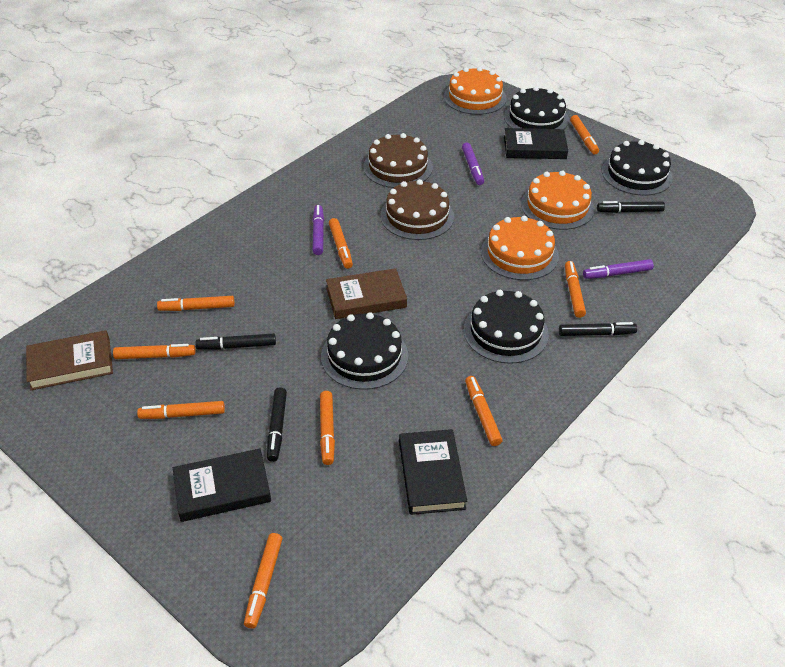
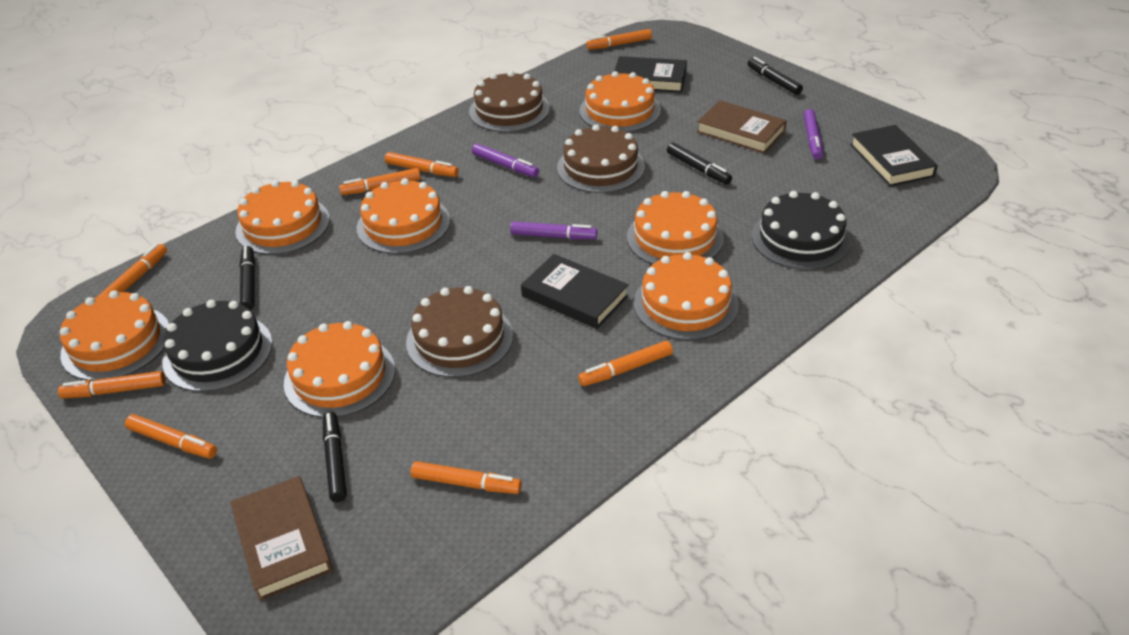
black cake: [321,312,408,390] [463,290,549,364] [504,86,569,129] [602,140,673,196] = 4 -> [163,300,272,392] [752,191,851,270] = 2
brown cake: [363,133,433,188] [380,179,454,240] = 2 -> [406,286,513,377] [469,71,550,132] [557,124,645,193] = 3
orange cake: [444,67,507,115] [481,216,559,280] [521,170,595,230] = 3 -> [60,290,169,381] [235,180,330,255] [284,321,395,418] [357,178,450,254] [579,71,661,132] [627,191,724,264] [634,252,739,340] = 7
orange marker: [113,344,196,359] [137,401,225,419] [157,296,235,311] [244,533,282,629] [320,391,335,465] [329,218,353,269] [465,376,502,446] [565,261,586,318] [570,115,599,154] = 9 -> [58,371,166,398] [97,244,167,297] [125,414,217,459] [339,168,421,195] [385,152,459,177] [411,461,522,494] [578,341,673,386] [587,29,652,50] = 8

